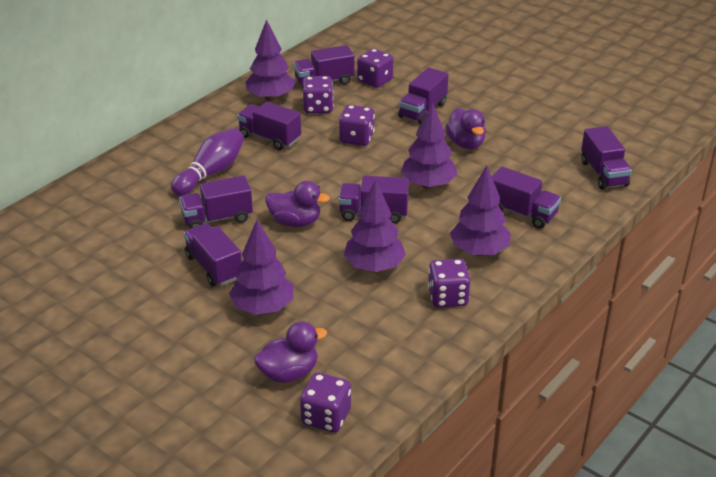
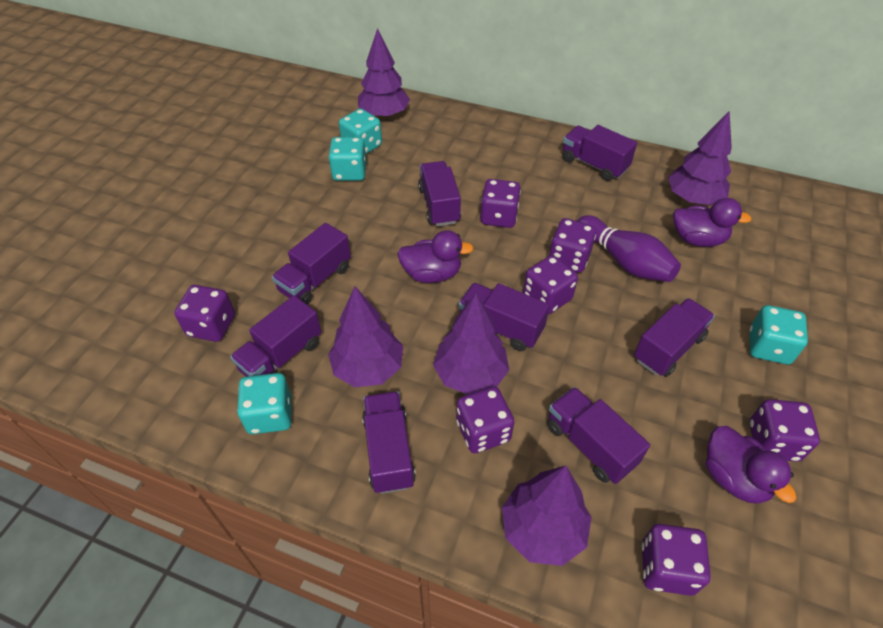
purple dice: [300,372,351,433] [303,76,333,114] [339,105,375,146] [357,48,394,88] [428,259,470,308] = 5 -> [174,285,235,342] [456,387,514,453] [480,179,521,228] [523,255,578,315] [549,218,596,273] [642,524,711,596] [749,399,820,462] = 7
turquoise dice: none = 0 -> [237,373,292,434] [328,137,366,181] [339,108,382,154] [749,305,808,365] = 4

